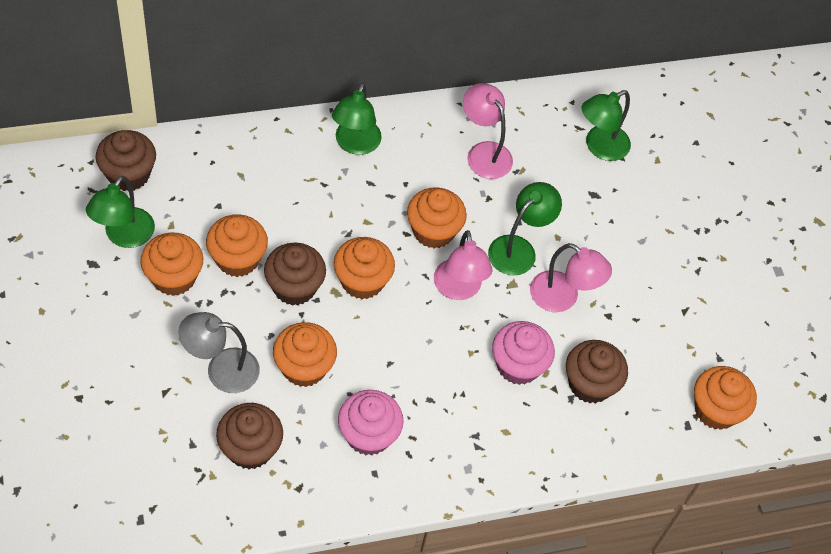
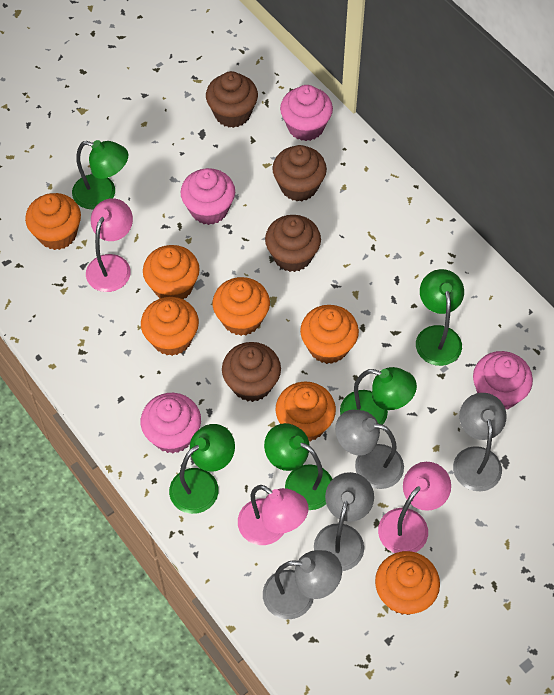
green lamp: [86,176,155,248] [332,82,382,155] [488,182,562,276] [581,90,631,161] = 4 -> [72,140,128,209] [169,424,235,514] [264,423,332,510] [340,367,417,425] [416,269,464,366] = 5
grey lamp: [179,312,260,393] = 1 -> [263,550,342,619] [314,472,374,571] [335,409,404,489] [453,393,507,491] = 4
orange cupcake: [140,233,203,296] [206,214,268,277] [273,322,337,387] [334,237,395,299] [407,187,467,248] [694,366,757,430] = 6 -> [25,193,81,250] [141,297,199,356] [143,245,200,299] [213,277,270,336] [275,381,336,442] [300,305,359,364] [375,551,440,615] = 7
pink cupcake: [338,390,404,456] [492,321,555,385] = 2 -> [141,393,201,453] [181,168,235,225] [280,85,333,141] [473,351,533,409] = 4

